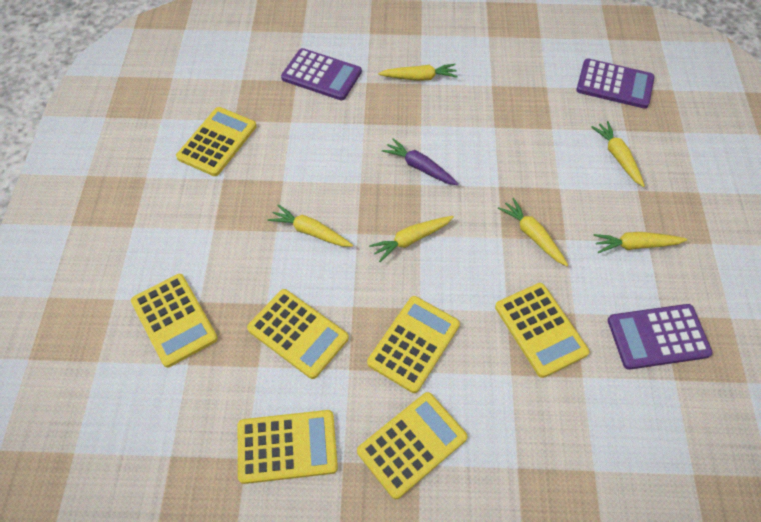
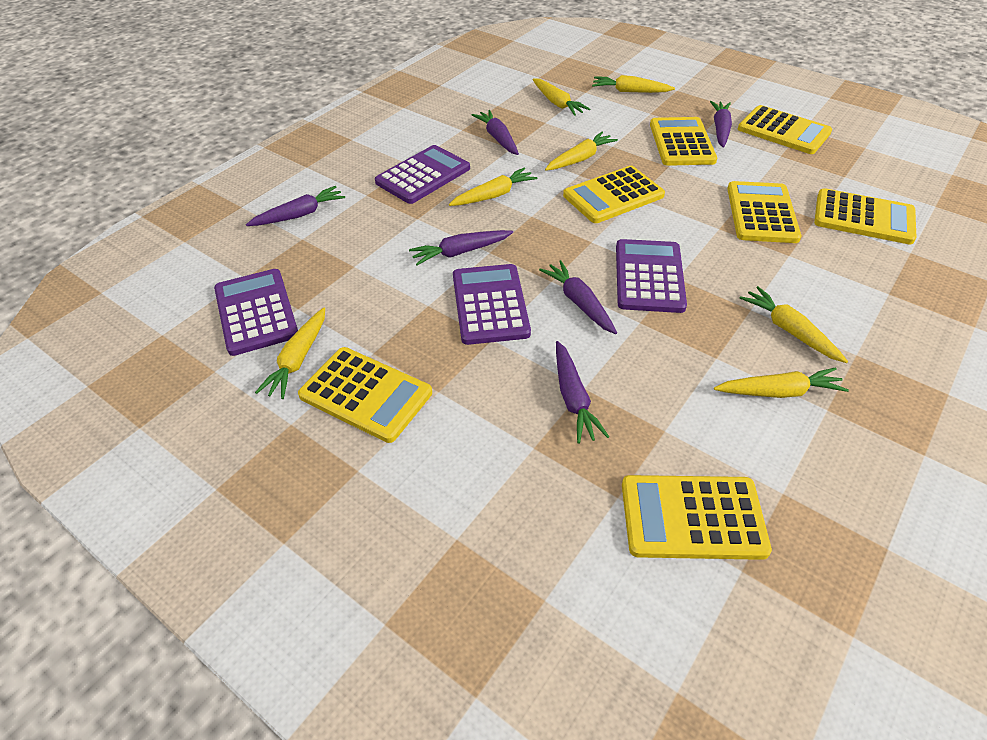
purple calculator: [281,48,362,100] [576,59,655,109] [608,304,713,370] = 3 -> [214,269,298,356] [375,145,470,204] [453,264,531,345] [616,239,687,313] = 4
purple carrot: [382,138,459,185] = 1 -> [246,186,345,226] [409,230,513,265] [472,110,519,155] [539,260,617,334] [556,341,609,444] [710,101,732,148] = 6
yellow carrot: [268,204,353,247] [369,216,454,262] [378,64,458,81] [498,198,568,266] [591,121,645,187] [593,232,687,253] = 6 -> [255,307,325,399] [449,167,537,206] [533,78,590,116] [545,132,618,171] [592,75,675,93] [714,367,849,398] [740,286,848,363] = 7

